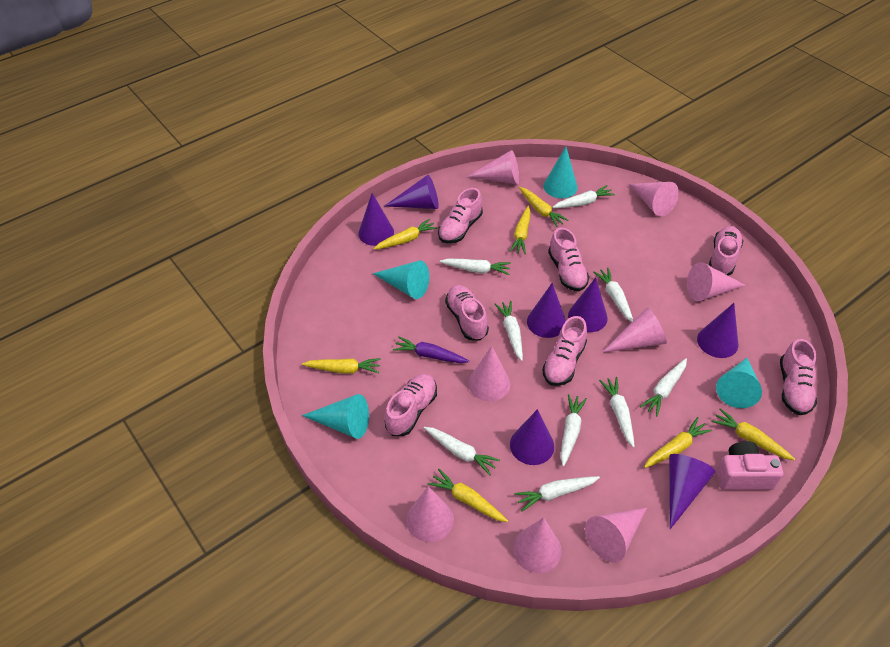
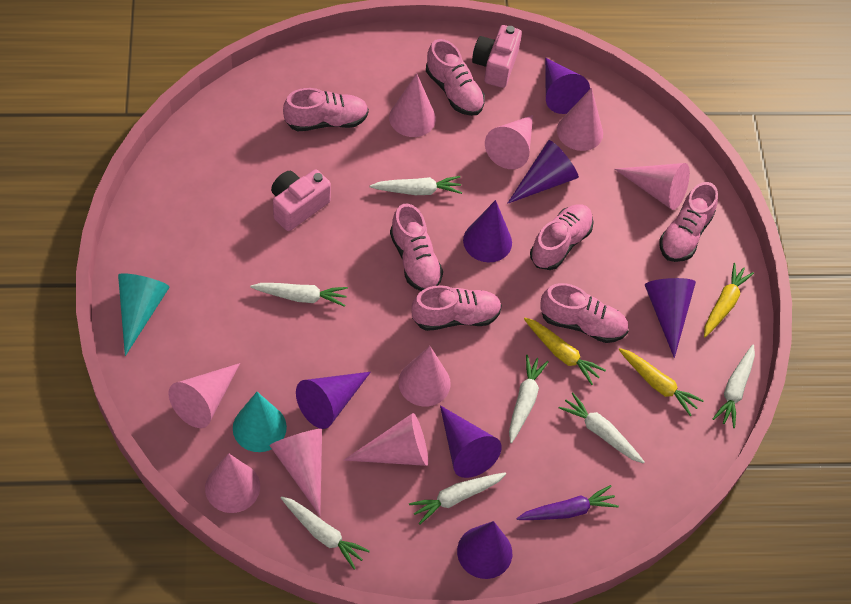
pink camera: [717,441,783,490] = 1 -> [271,170,331,231] [472,25,522,88] = 2
pink cone: [406,486,454,542] [467,150,519,184] [469,346,510,401] [513,517,562,573] [585,508,647,562] [601,307,667,353] [629,182,679,216] [687,262,746,301] = 8 -> [168,363,240,428] [205,453,260,513] [270,429,322,515] [343,413,428,466] [389,74,436,137] [398,346,451,407] [485,115,533,169] [557,88,603,151] [615,163,690,210] = 9
turquoise cone: [302,394,369,439] [373,261,429,299] [543,147,578,198] [716,358,762,408] = 4 -> [118,273,169,356] [233,392,287,452] = 2
white carrot: [424,427,500,475] [440,259,511,275] [495,301,523,361] [514,476,600,512] [552,185,615,208] [561,394,587,467] [593,268,633,322] [599,377,635,448] [640,358,687,416] = 9 -> [250,283,348,307] [281,496,370,570] [370,176,462,195] [409,472,506,524] [509,355,549,443] [559,392,644,464] [713,345,755,428] = 7
yellow carrot: [302,358,381,373] [374,219,438,250] [428,469,508,522] [509,206,531,254] [519,187,568,227] [644,417,712,468] [712,408,795,460] = 7 -> [524,318,606,385] [619,348,704,416] [704,263,754,337] = 3

